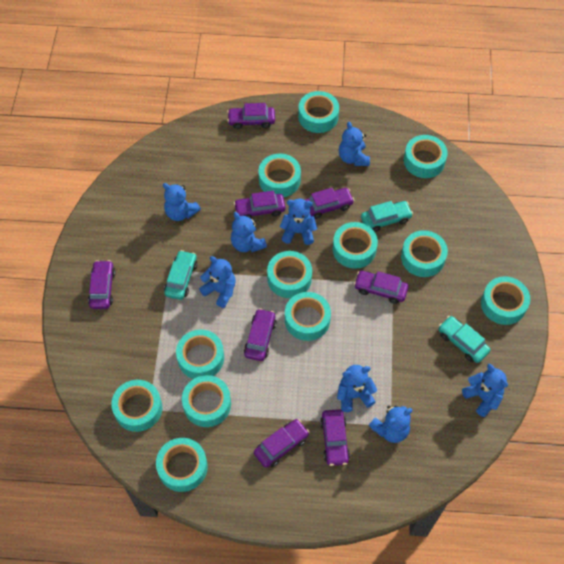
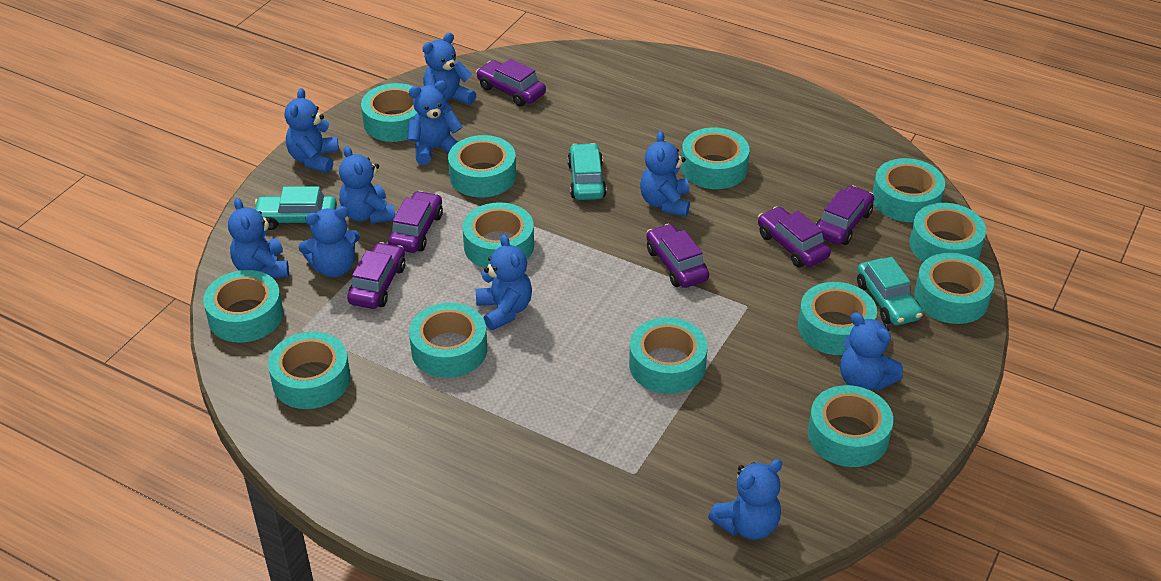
blue teddy bear: [163,183,201,221] [199,256,236,308] [231,212,267,252] [280,199,317,245] [337,365,377,412] [339,122,370,166] [369,405,412,443] [462,364,508,417] = 8 -> [228,198,289,278] [284,88,339,173] [299,206,360,277] [339,146,395,224] [408,81,462,165] [423,33,476,114] [475,234,532,330] [640,131,690,216] [708,459,782,540] [840,312,903,390] = 10
purple car: [88,260,116,309] [227,103,275,129] [234,191,286,219] [244,308,276,361] [254,419,309,468] [305,188,354,219] [320,409,350,466] [354,271,408,304] = 8 -> [347,242,405,309] [388,191,443,253] [476,59,546,106] [646,224,709,288] [758,206,831,267] [816,185,874,245] = 6
turquoise tape: [111,380,162,432] [156,438,208,492] [176,329,224,379] [182,375,231,427] [258,154,301,197] [267,251,312,298] [285,292,331,341] [298,91,339,133] [333,222,378,269] [401,230,448,277] [404,135,448,178] [481,276,530,325] = 12 -> [203,270,283,343] [268,332,350,409] [361,83,417,142] [409,303,487,378] [448,135,516,197] [462,202,534,268] [629,317,708,394] [681,127,750,189] [798,282,877,355] [808,385,893,467] [873,158,945,222] [910,203,986,262] [914,253,994,324] = 13

